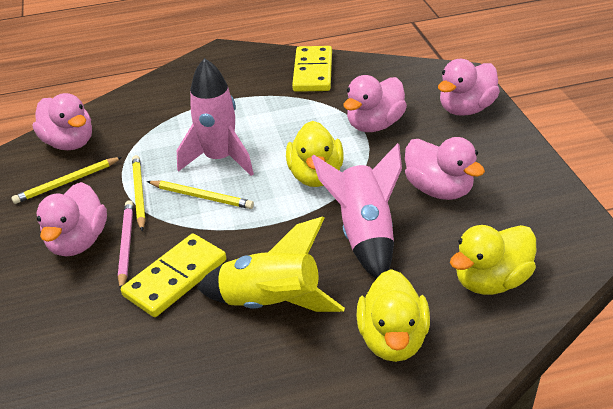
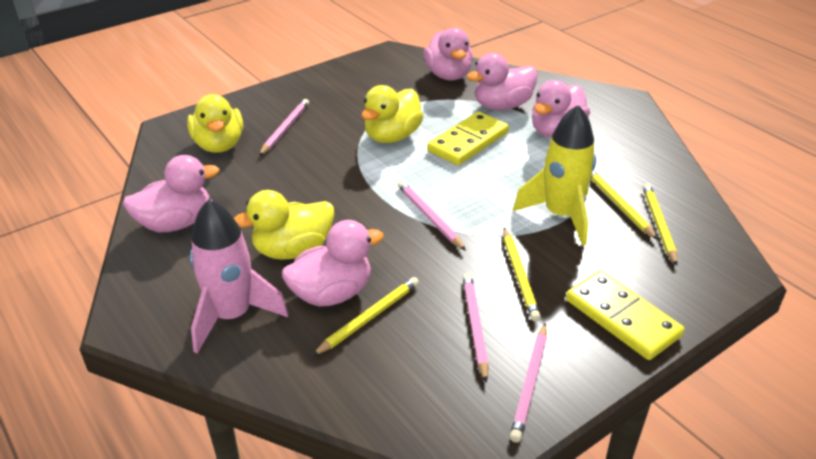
pink pencil: [118,200,133,289] = 1 -> [259,99,309,156] [397,181,466,251] [463,273,489,383] [510,323,547,443] = 4
pink rocket: [177,58,254,176] [312,143,402,279] = 2 -> [190,198,289,354] = 1
yellow pencil: [11,157,122,204] [132,155,146,231] [147,181,254,209] = 3 -> [312,277,419,356] [503,228,541,322] [591,170,658,240] [643,183,678,266] = 4

